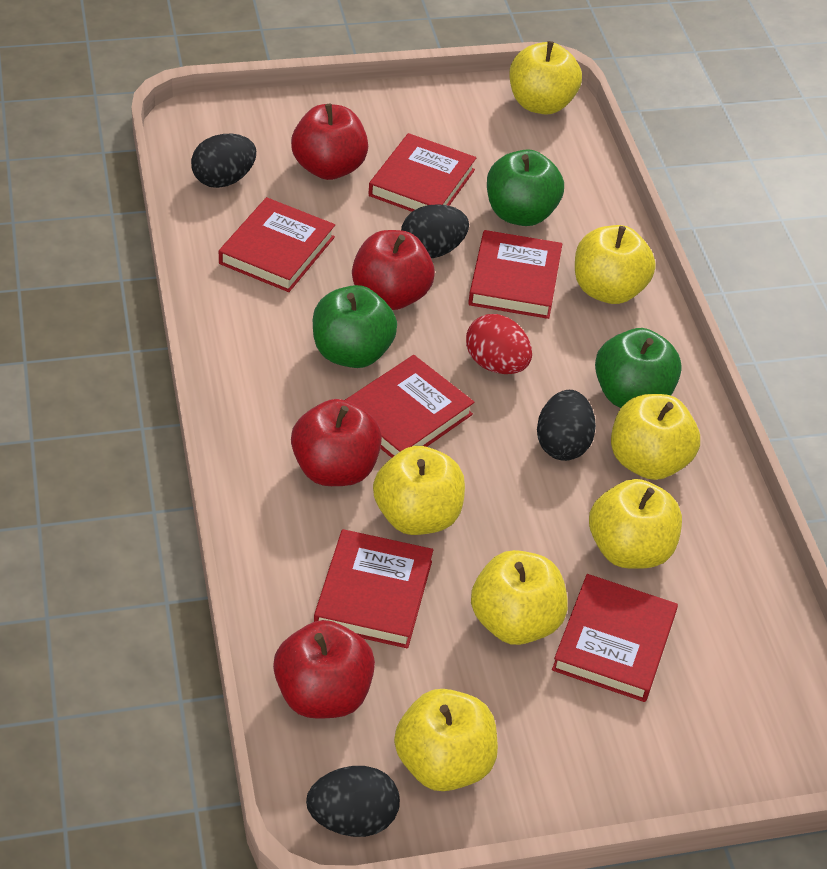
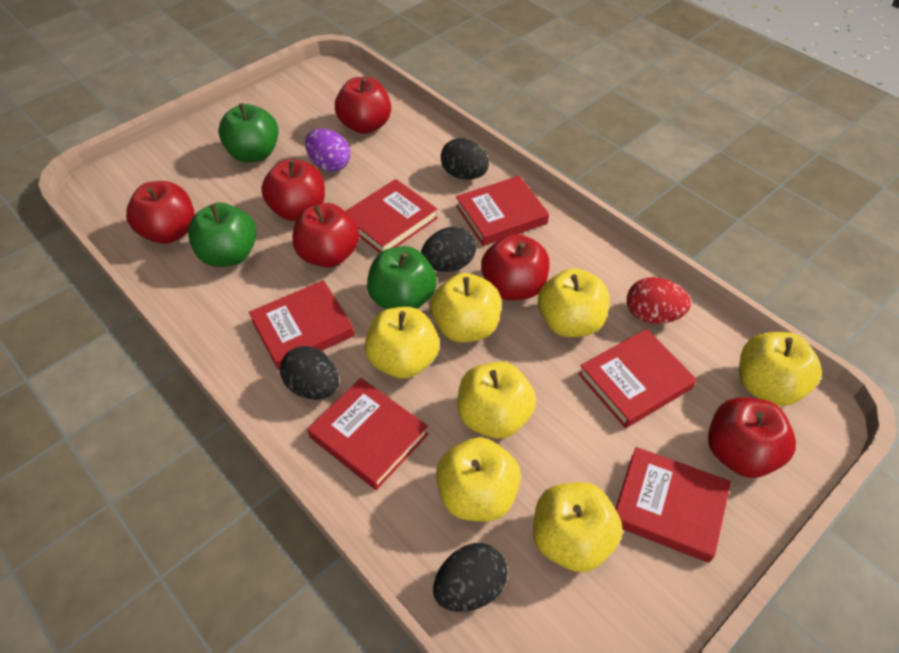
purple egg: none = 0 -> [305,128,350,172] = 1
red apple: [273,620,375,719] [291,104,368,180] [291,399,382,486] [352,230,435,310] = 4 -> [126,181,195,244] [261,159,325,221] [293,203,359,268] [335,77,391,134] [481,234,550,300] [708,397,796,478] = 6

